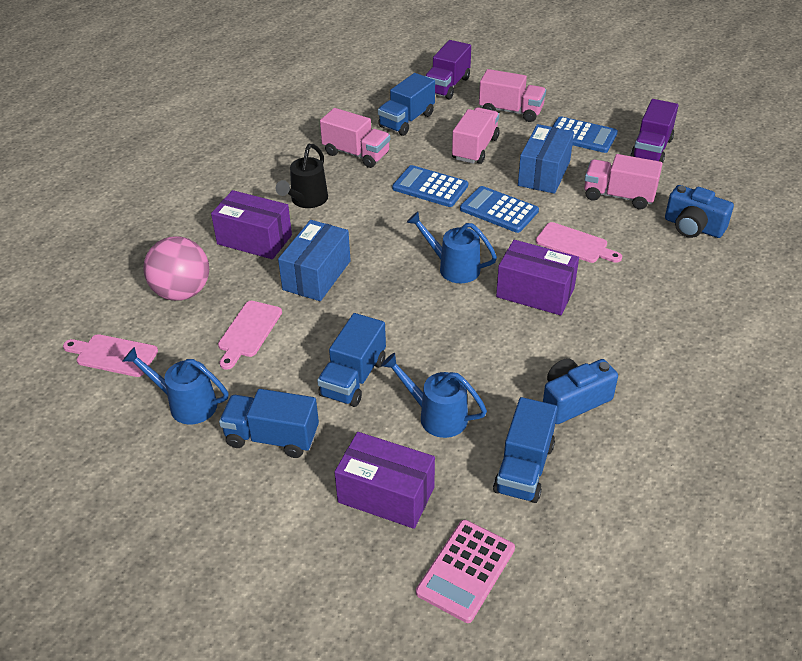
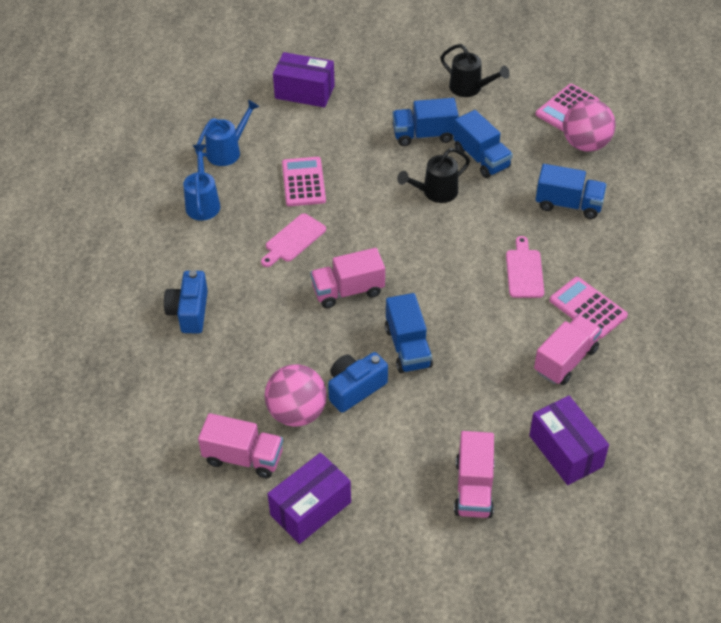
black watering can: [276,144,328,208] = 1 -> [397,148,470,203] [440,44,510,97] = 2
blue box: [278,220,351,301] [518,124,574,194] = 2 -> none = 0
blue calculator: [392,165,468,207] [460,186,539,233] [552,116,618,153] = 3 -> none = 0
blue watering can: [122,347,229,424] [381,353,487,438] [407,212,497,283] = 3 -> [183,144,220,221] [195,99,259,166] = 2
pink ball: [143,236,209,301] = 1 -> [265,364,327,427] [563,99,616,152] = 2
pink calculator: [416,520,515,623] = 1 -> [282,157,326,206] [536,84,600,131] [549,277,628,339] = 3
pink cutting board: [63,334,158,377] [218,301,282,370] [536,222,622,263] = 3 -> [261,213,326,267] [506,236,544,298] = 2
purple truck: [425,40,471,100] [630,99,678,163] = 2 -> none = 0

